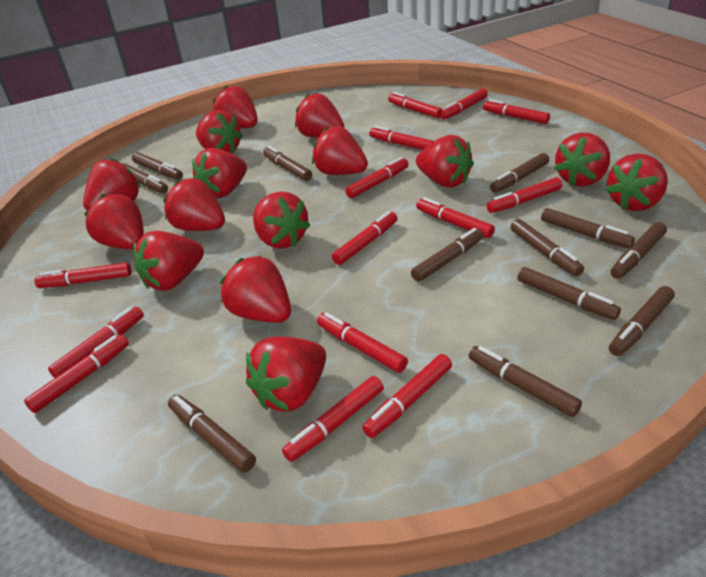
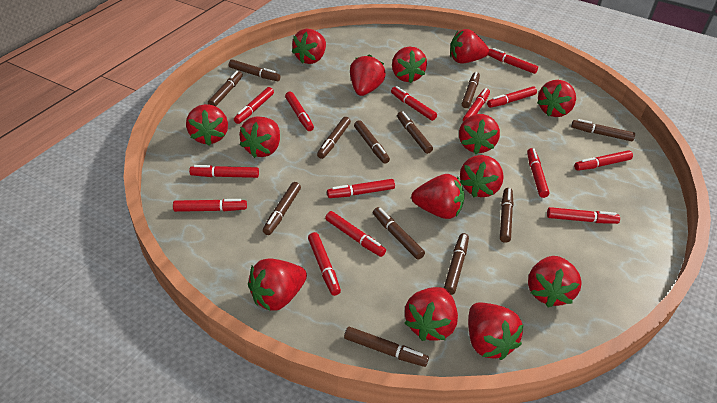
red strawberry: [83,158,141,210] [84,194,144,249] [133,231,204,291] [163,178,225,231] [192,148,247,199] [196,110,243,153] [213,86,258,129] [220,256,291,323] [246,337,326,412] [253,191,310,249] [295,93,344,138] [312,127,368,175] [416,135,474,188] [554,132,610,187] [606,153,668,211] = 15 -> [186,104,228,146] [239,116,280,158] [248,259,307,311] [292,29,326,64] [350,54,386,96] [392,47,427,83] [404,287,458,341] [411,174,465,219] [450,29,489,63] [459,114,500,154] [460,155,504,197] [468,303,524,360] [528,256,582,308] [537,80,576,117] = 14

